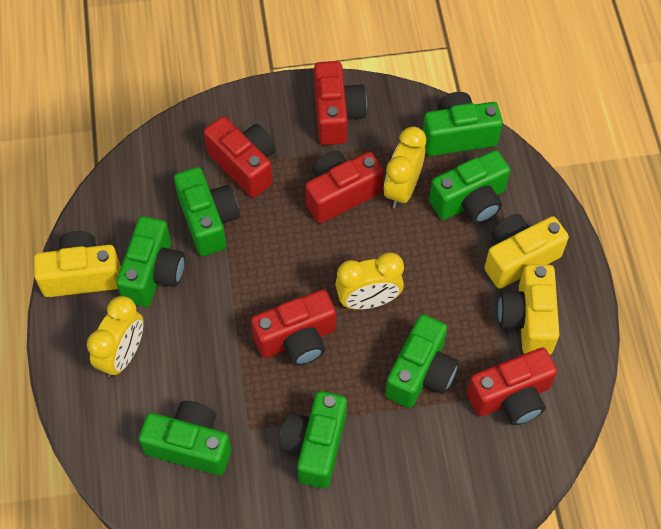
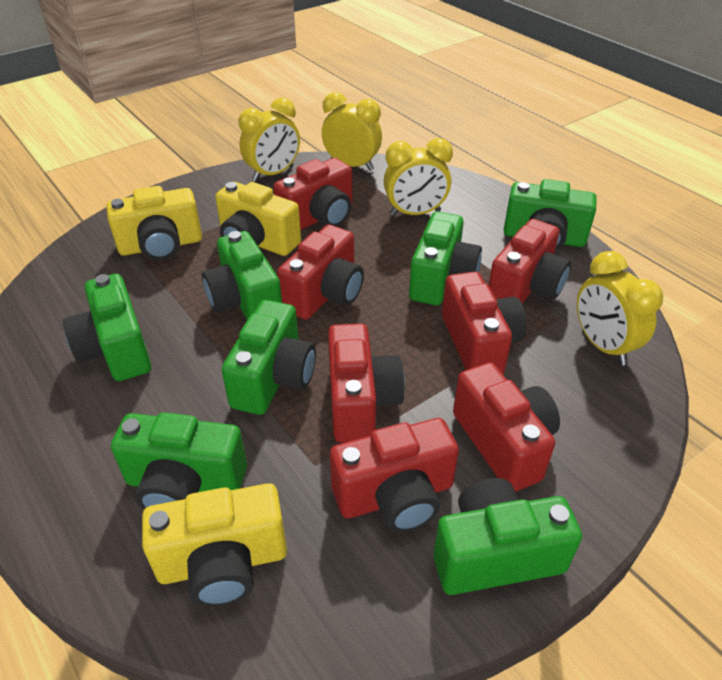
red camera: [203,116,276,198] [251,289,336,366] [305,151,384,223] [314,61,367,145] [467,348,557,425] = 5 -> [273,158,352,230] [277,225,364,320] [328,323,405,443] [330,418,459,532] [442,272,527,374] [453,363,560,492] [489,219,571,304] = 7
yellow clock: [87,296,144,378] [335,252,404,309] [384,127,426,209] = 3 -> [239,98,300,182] [322,92,382,171] [384,138,453,216] [577,251,663,365] = 4

